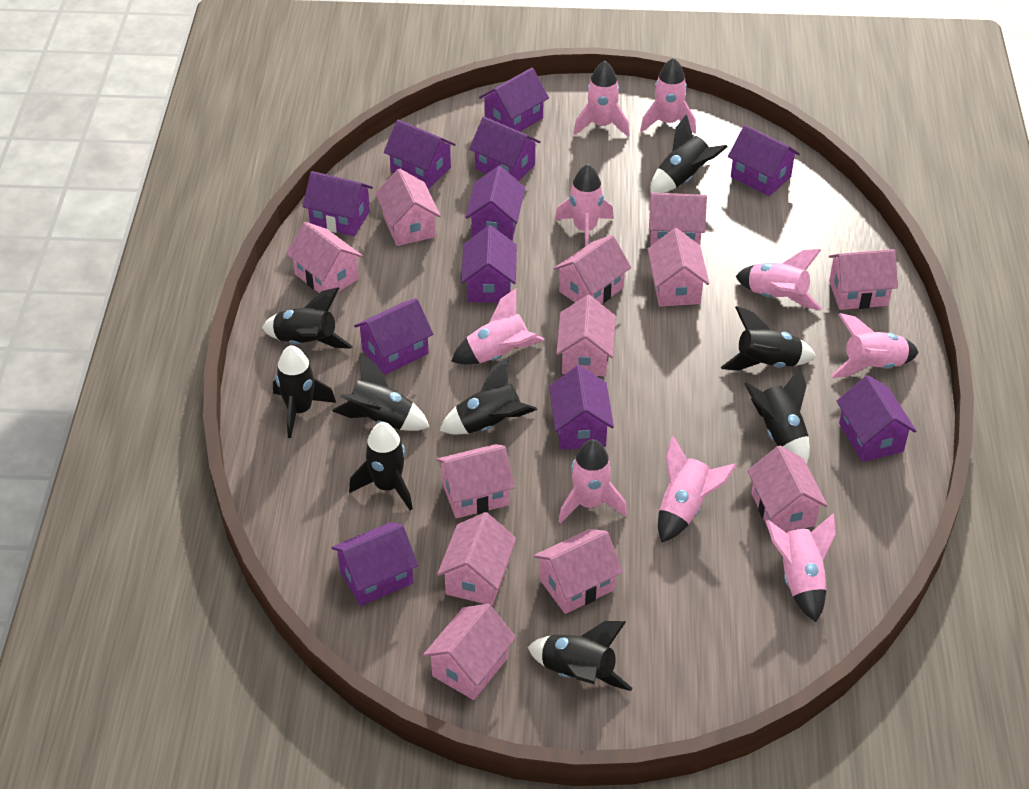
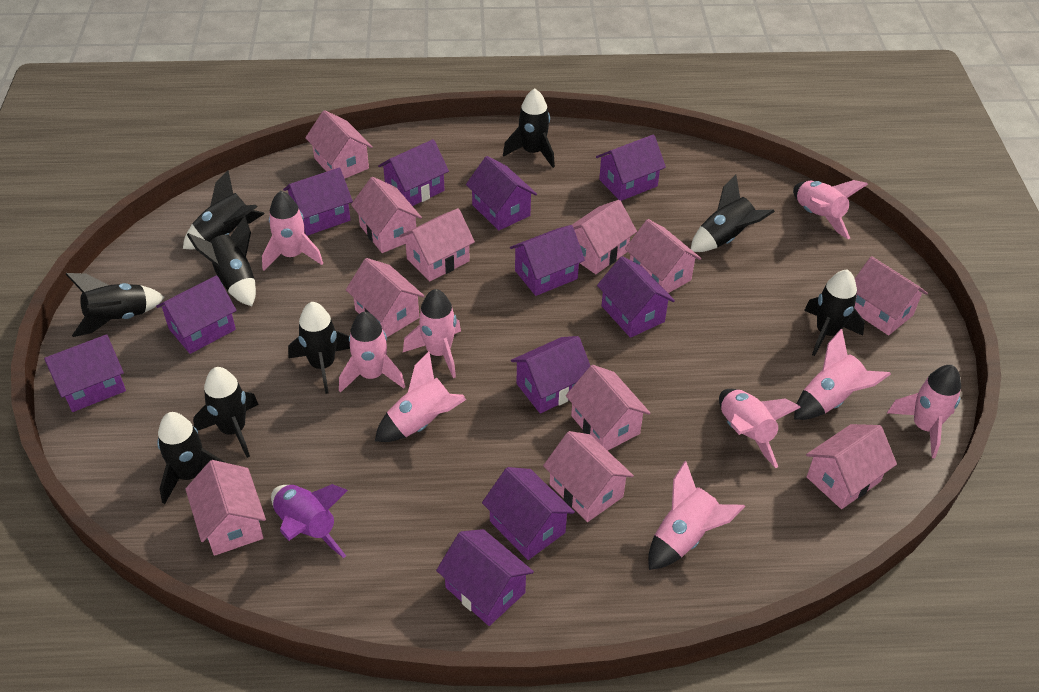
pink house: [286,222,363,293] [375,169,441,246] [423,603,516,700] [436,444,515,518] [437,512,517,606] [534,529,623,614] [553,235,631,304] [556,295,616,376] [647,228,709,307] [649,193,707,246] [748,446,828,532] [829,249,898,310] = 12 -> [186,460,266,556] [305,110,373,179] [346,258,424,337] [351,177,422,253] [400,208,475,282] [543,431,634,522] [566,365,650,451] [572,200,637,274] [625,219,701,293] [806,424,897,509] [854,256,928,335] = 11
purple rocket: none = 0 -> [271,484,348,558] = 1

